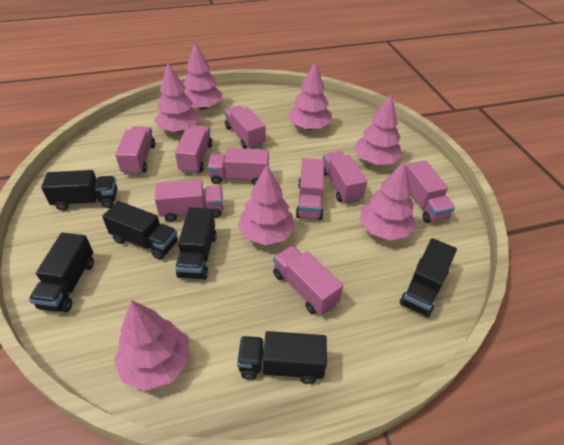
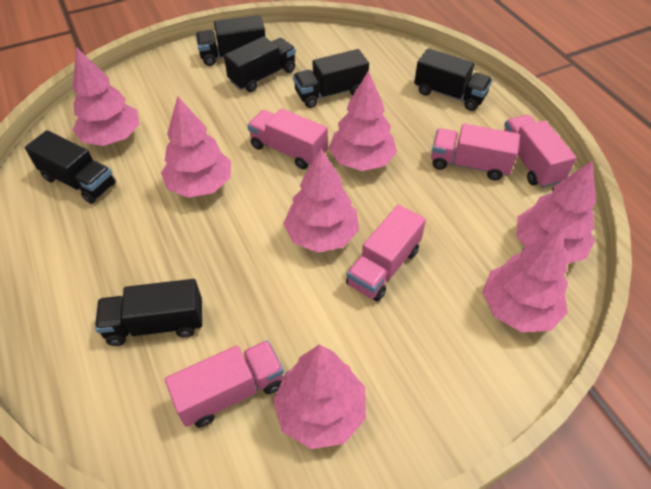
pink truck: [115,126,155,175] [155,180,223,222] [175,125,213,174] [207,148,269,185] [224,106,265,149] [273,246,343,315] [296,158,324,220] [323,151,367,204] [406,160,455,223] = 9 -> [165,340,284,427] [247,108,328,169] [346,204,426,301] [431,124,520,181] [504,115,577,188] = 5

